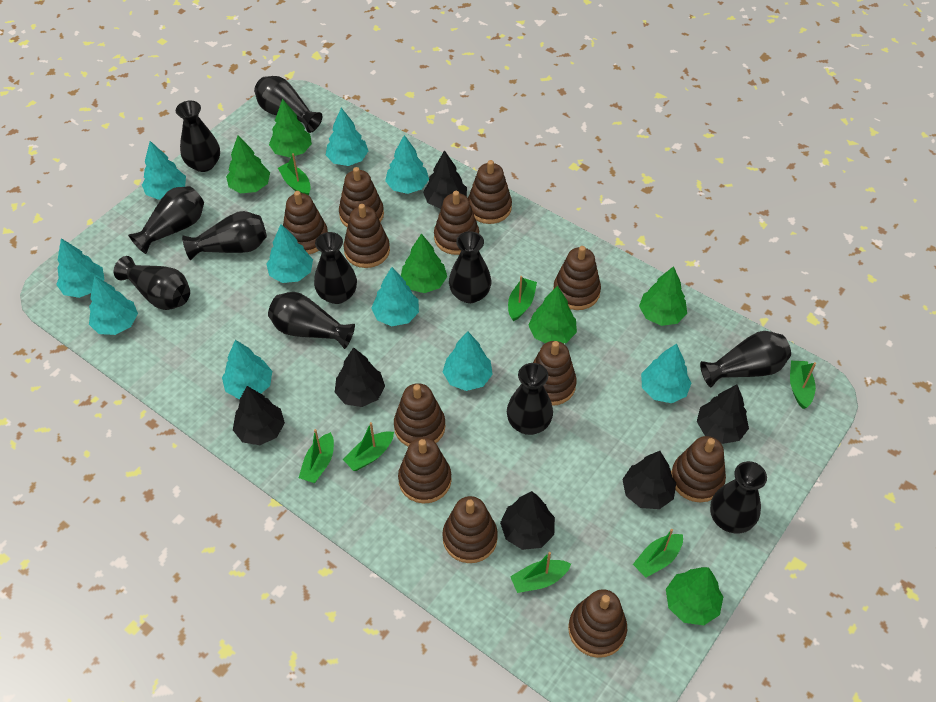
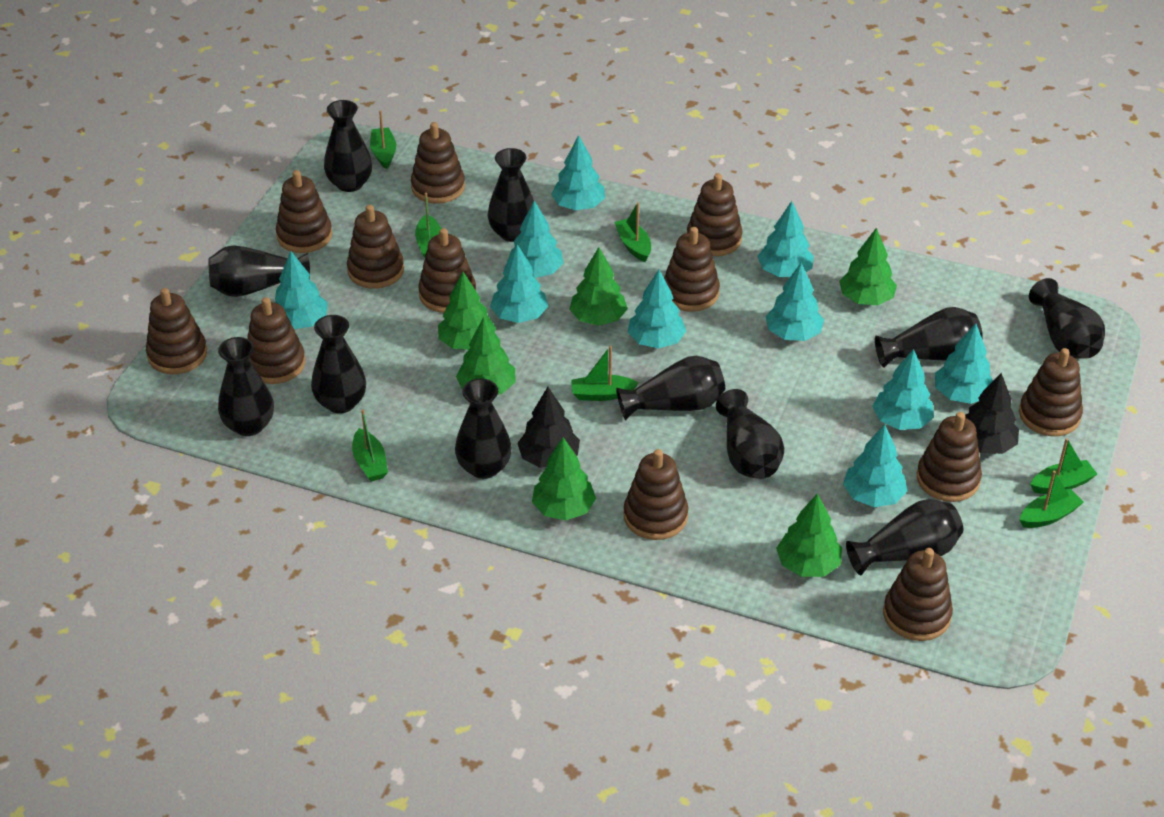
black tree: [233,386,285,445] [335,347,385,407] [423,150,467,209] [500,491,555,550] [622,451,676,509] [697,384,749,444] = 6 -> [517,387,580,468] [965,373,1019,454] = 2

